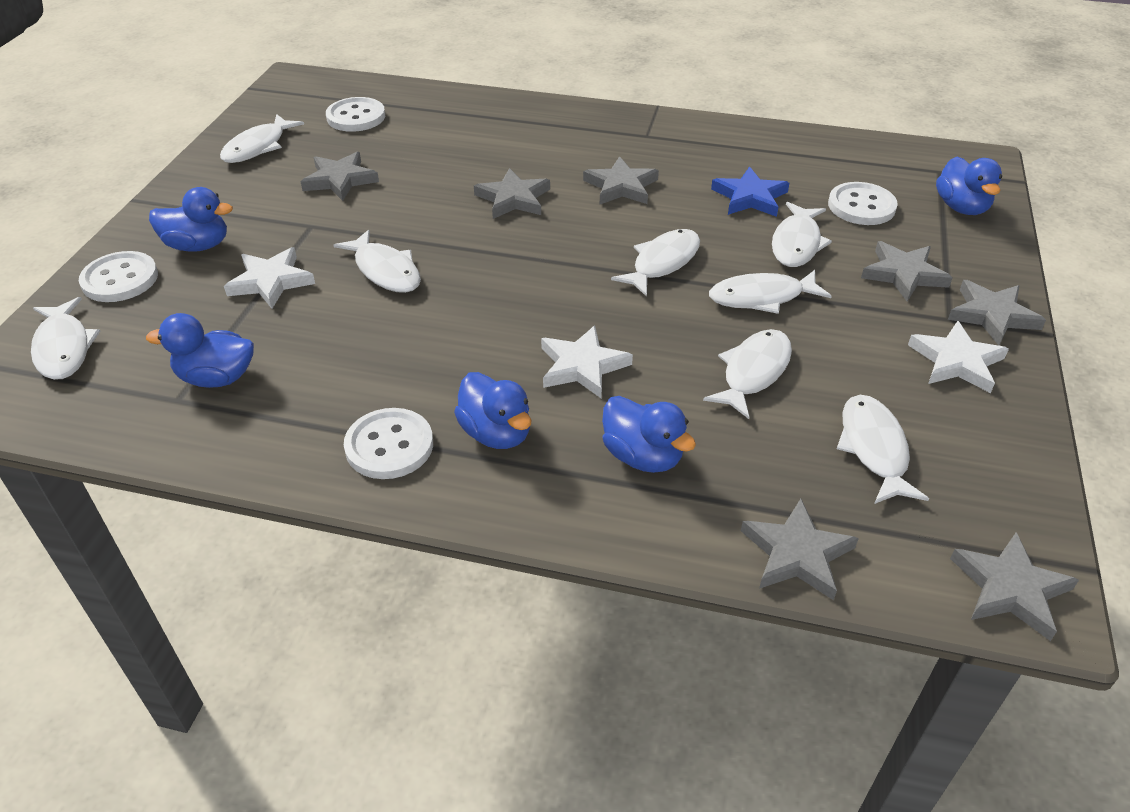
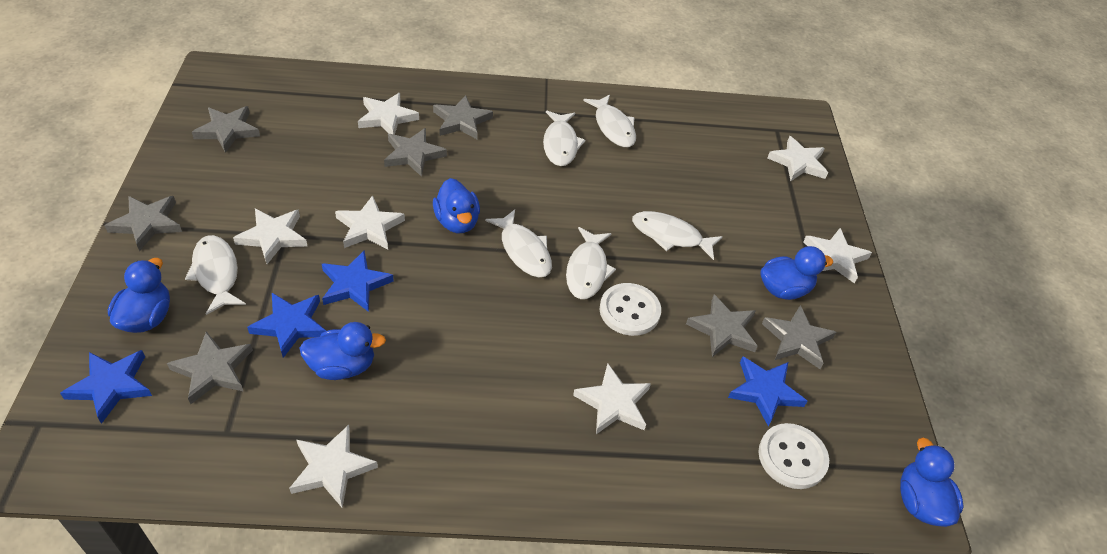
blue star: [711,167,789,217] = 1 -> [60,350,152,424] [247,293,326,358] [322,250,394,312] [728,356,807,426] = 4
white button: [79,251,158,302] [326,97,385,132] [344,408,433,479] [828,182,898,225] = 4 -> [600,283,661,336] [758,423,829,489] = 2
white fish: [31,297,100,380] [220,114,304,163] [333,229,421,293] [611,229,700,296] [703,329,792,419] [709,270,832,314] [772,202,832,267] [837,395,929,504] = 8 -> [185,235,246,315] [485,209,552,278] [543,111,585,166] [566,227,616,299] [583,94,636,147] [632,211,723,260] = 6
white star: [224,247,315,309] [541,325,633,398] [908,321,1009,393] = 3 -> [233,208,308,264] [289,425,378,508] [335,195,405,249] [358,93,419,135] [573,363,651,434] [767,136,828,181] [803,228,872,284] = 7

